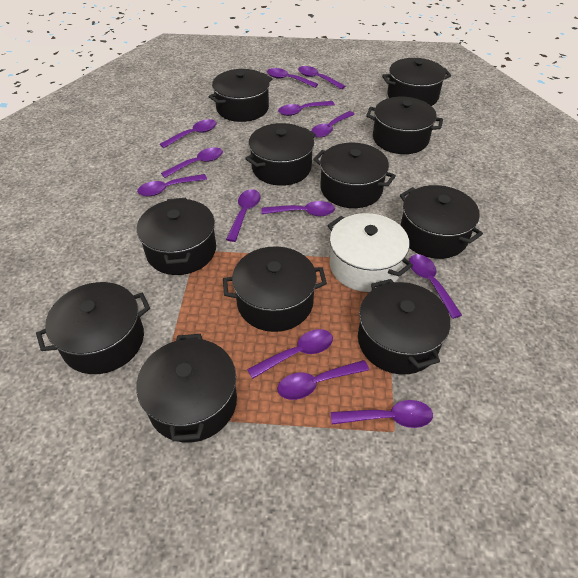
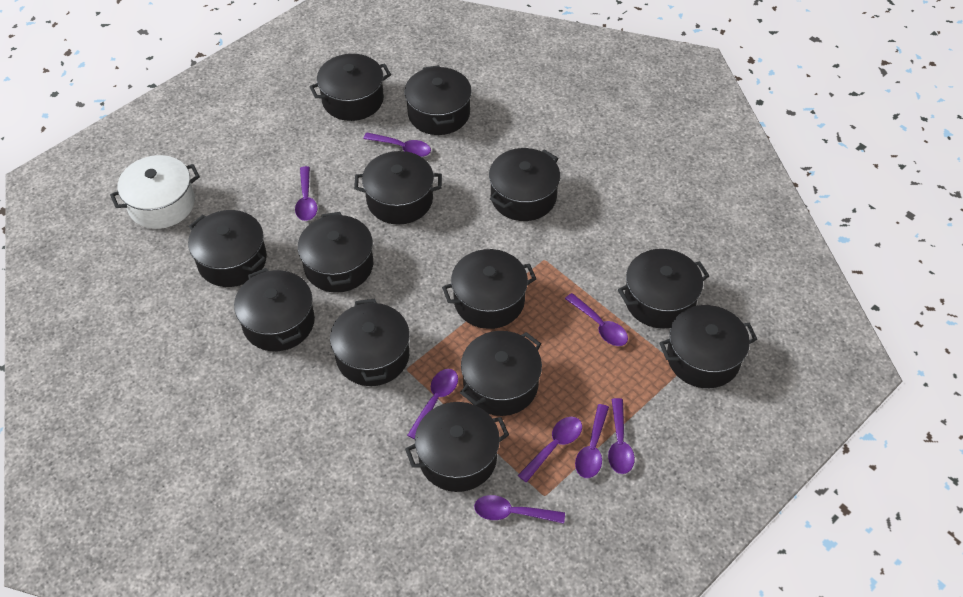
black pot: [36,282,150,374] [136,334,237,442] [137,198,216,275] [209,69,272,122] [223,246,327,332] [245,123,316,186] [313,143,396,208] [358,279,450,374] [366,97,443,154] [382,58,451,106] [400,185,483,259] = 11 -> [188,210,267,287] [234,268,315,351] [298,212,373,293] [309,54,391,121] [330,299,410,386] [354,151,442,225] [404,65,472,135] [405,402,509,492] [442,249,536,329] [460,331,542,416] [489,148,560,221] [618,249,709,329] [659,305,757,388] = 13
purple spoon: [137,174,207,197] [160,119,217,148] [161,147,223,178] [226,189,261,242] [247,329,333,379] [261,201,335,216] [267,68,318,88] [277,360,369,400] [278,101,335,116] [298,66,345,89] [311,111,355,138] [331,400,433,428] [409,254,462,319] = 13 -> [295,166,317,221] [363,133,431,157] [407,369,458,439] [474,495,565,524] [518,417,582,483] [565,293,628,346] [575,404,609,478] [608,398,635,474] = 8

